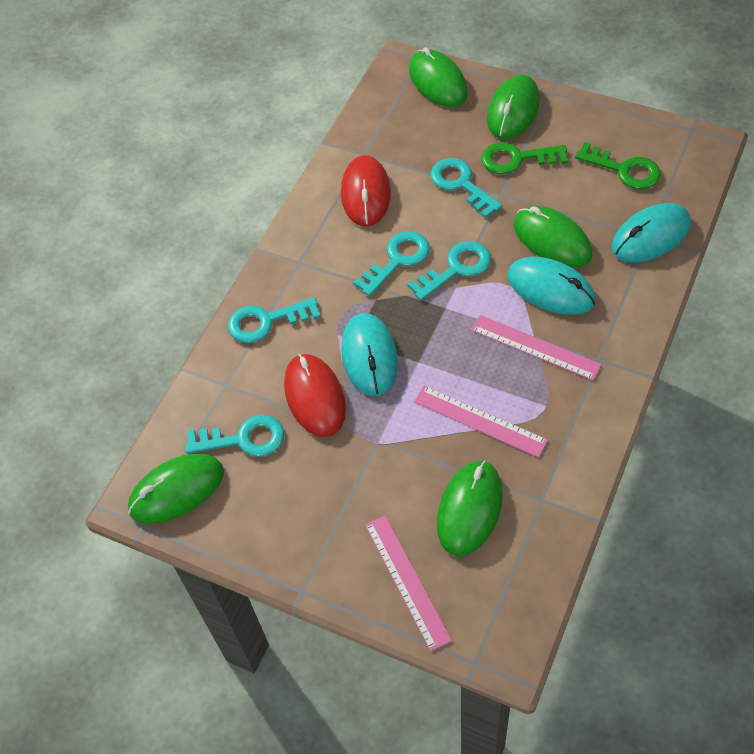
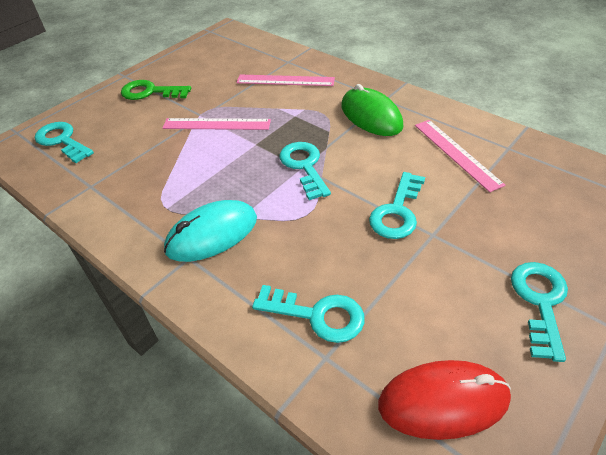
green key: [482,142,568,174] [575,142,661,189] = 2 -> [121,80,191,100] = 1
green mouse: [128,454,224,524] [409,47,468,107] [437,460,503,556] [487,75,540,139] [513,206,592,268] = 5 -> [341,84,404,136] = 1
red mouse: [284,354,346,437] [341,155,391,227] = 2 -> [378,360,511,440] = 1
turquoise mouse: [341,313,398,396] [507,256,596,315] [612,203,691,262] = 3 -> [164,200,257,262] = 1

